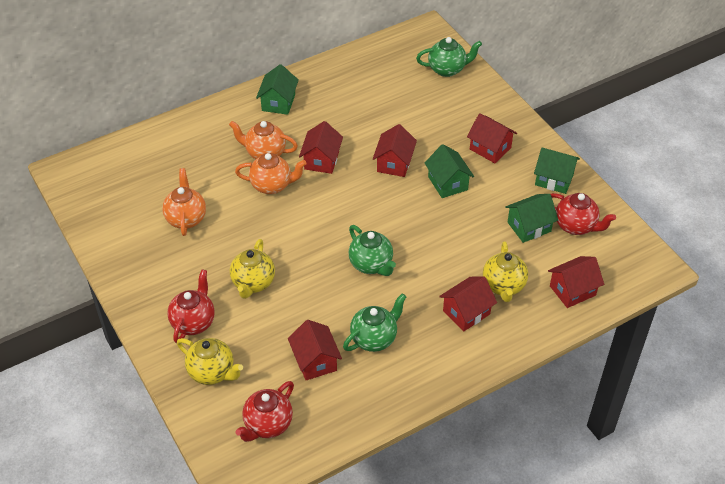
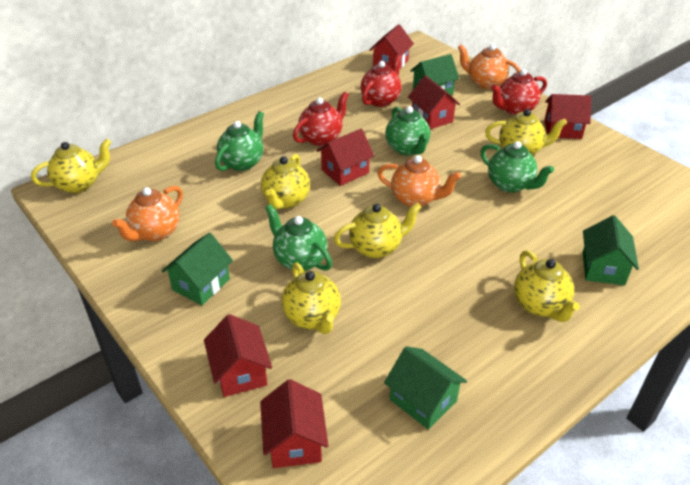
green teapot: [343,294,406,352] [349,225,396,276] [416,37,482,77] = 3 -> [215,111,264,171] [265,204,332,271] [385,106,430,155] [481,141,554,193] = 4
yellow teapot: [177,338,243,385] [230,239,275,299] [483,241,528,302] = 3 -> [31,139,111,193] [261,154,310,210] [282,262,341,334] [334,203,422,258] [485,109,567,155] [514,250,580,322] = 6

